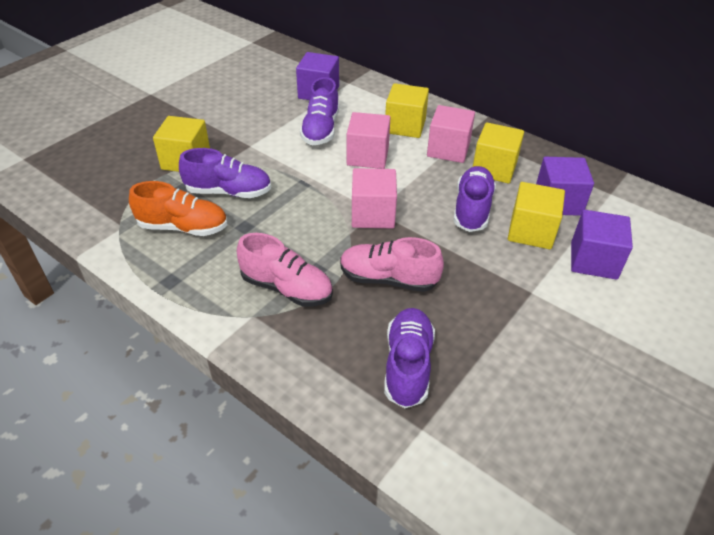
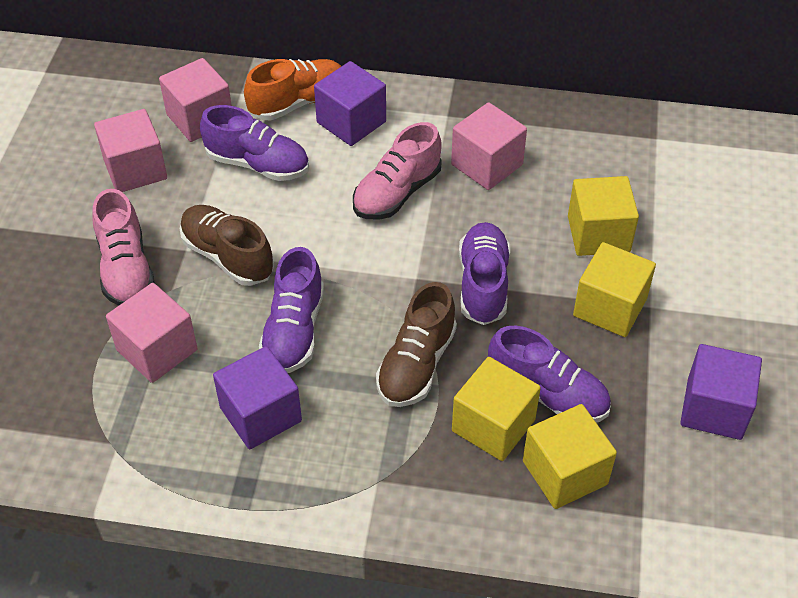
brown shoe: none = 0 -> [180,205,274,286] [376,282,457,407] = 2
pink cube: [347,112,391,169] [352,168,397,229] [427,105,475,163] = 3 -> [94,109,167,192] [106,283,198,383] [159,58,232,142] [451,102,527,190] = 4

